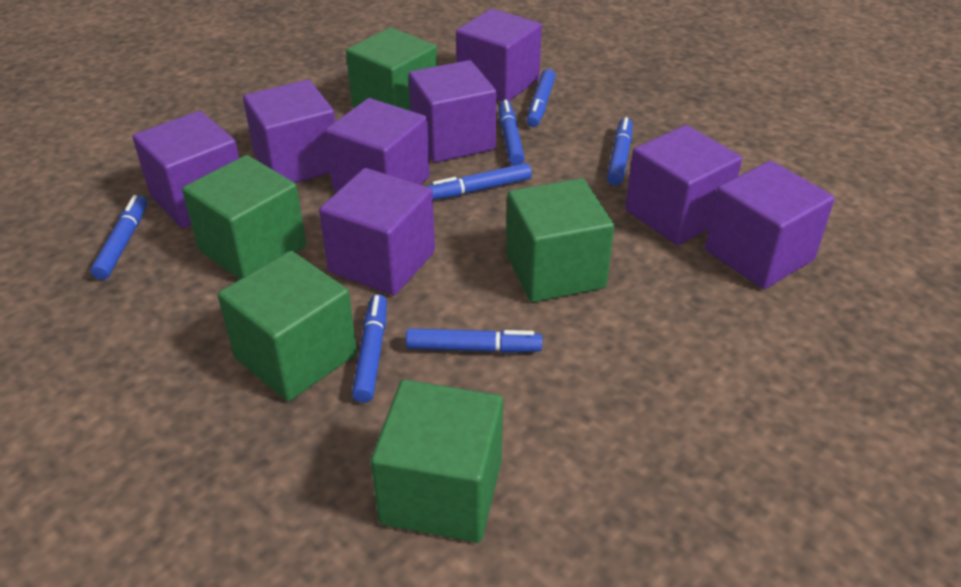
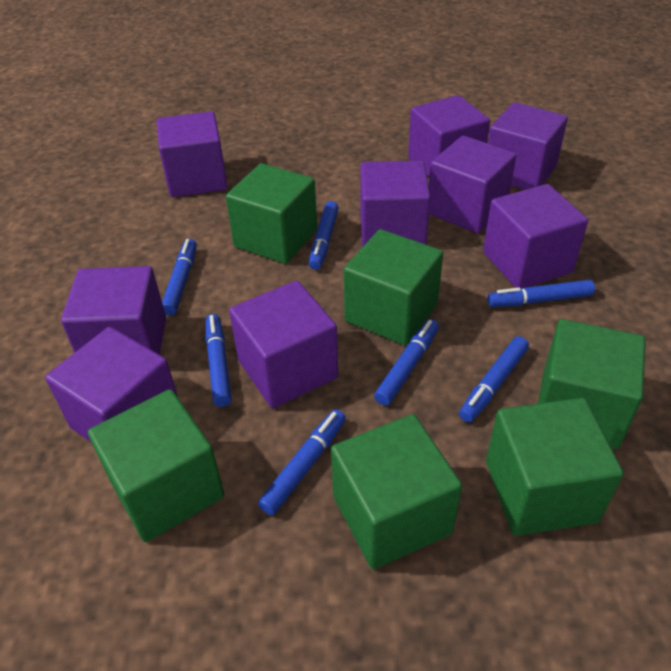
green cube: [182,155,306,279] [218,251,357,401] [346,28,437,111] [371,380,503,543] [506,178,614,302] = 5 -> [88,389,224,542] [226,163,317,264] [331,414,462,569] [344,229,443,346] [486,398,624,536] [538,319,646,449] = 6
purple cube: [133,111,239,228] [243,80,335,183] [319,168,435,295] [325,98,430,192] [408,60,497,163] [456,9,542,102] [625,125,742,245] [705,161,835,289] = 8 -> [45,327,178,442] [61,266,166,355] [157,111,228,197] [229,281,338,408] [360,161,431,247] [408,95,490,177] [429,136,516,234] [483,184,588,289] [488,102,568,190] = 9

